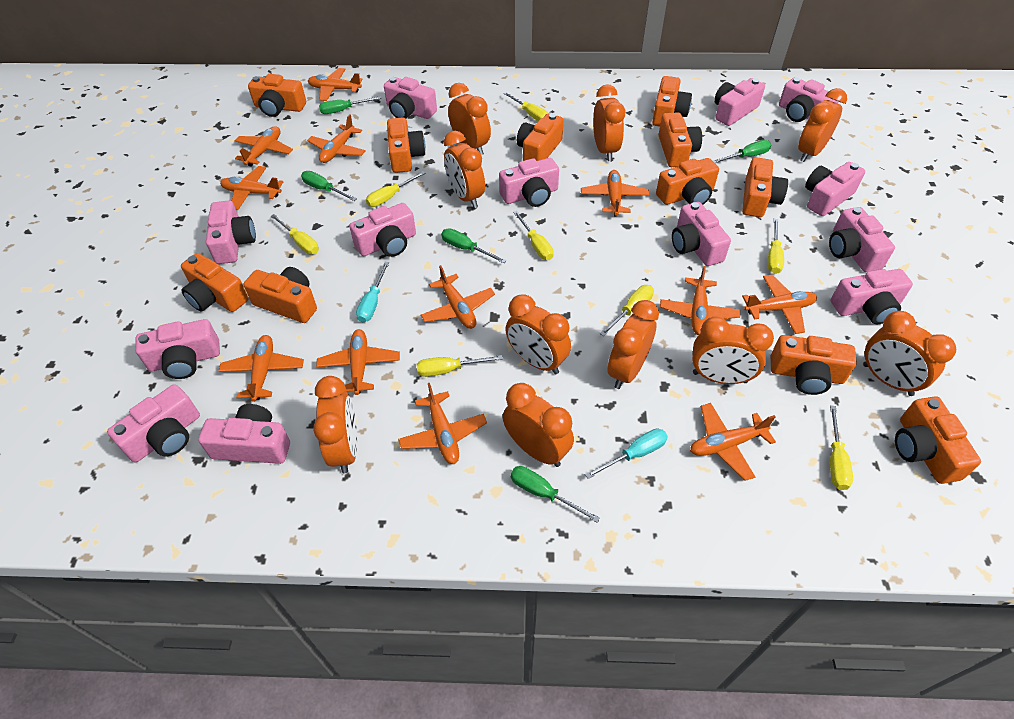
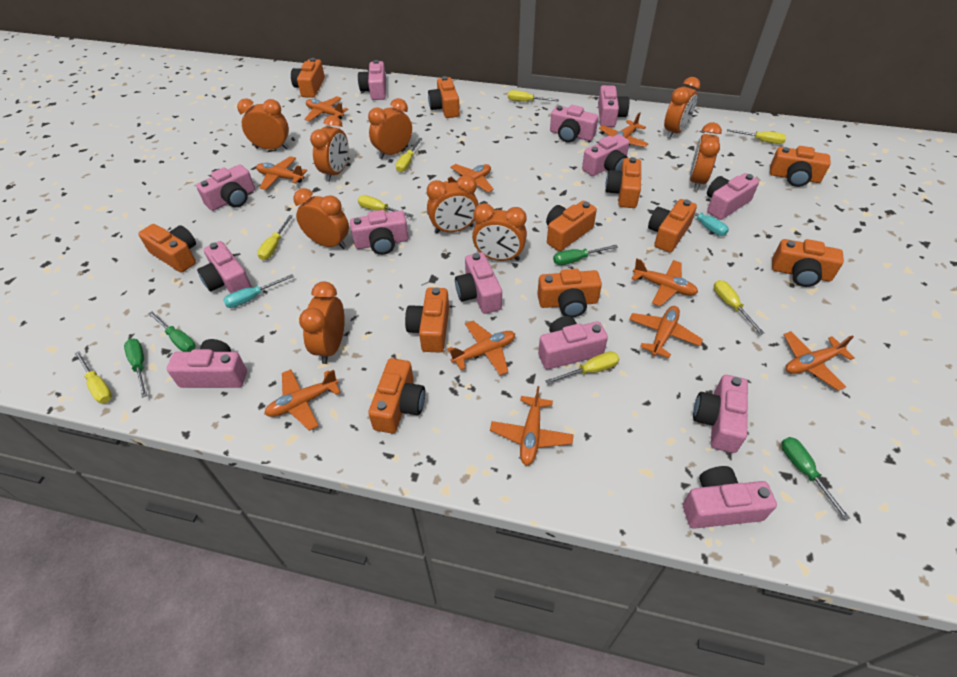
green screwdriver: [301,171,357,201] [319,96,381,114] [441,228,507,263] [510,466,600,523] [713,140,771,163] = 5 -> [124,339,147,398] [148,311,196,352] [553,245,618,265] [781,437,851,521] = 4
orange clock: [313,376,358,474] [444,131,485,208] [448,83,491,155] [503,383,574,467] [505,294,571,374] [593,84,625,161] [607,300,659,389] [692,317,774,384] [798,88,847,162] [863,311,956,396] = 10 -> [237,98,289,150] [293,188,349,249] [299,282,345,364] [310,115,348,182] [368,98,412,159] [427,175,479,234] [472,203,527,261] [664,77,700,139] [690,122,722,191] = 9
orange plane: [219,335,304,402] [220,166,283,210] [234,126,293,167] [307,114,366,163] [308,68,363,101] [316,329,400,395] [398,383,487,464] [421,265,495,329] [581,170,649,217] [660,266,740,335] [690,403,776,481] [742,275,817,334] = 12 -> [256,156,307,190] [264,369,341,431] [304,96,348,122] [443,164,494,192] [448,321,515,375] [490,386,574,466] [599,112,649,147] [629,306,703,358] [632,259,698,306] [784,331,855,391] = 10

